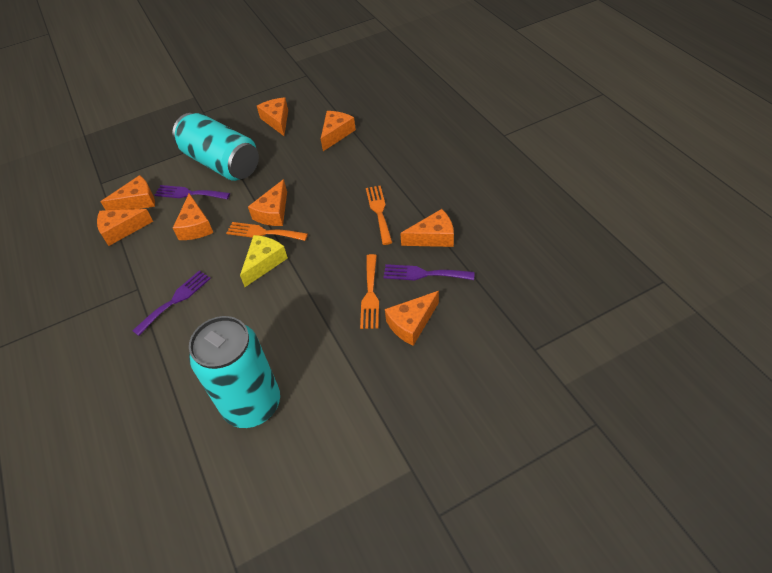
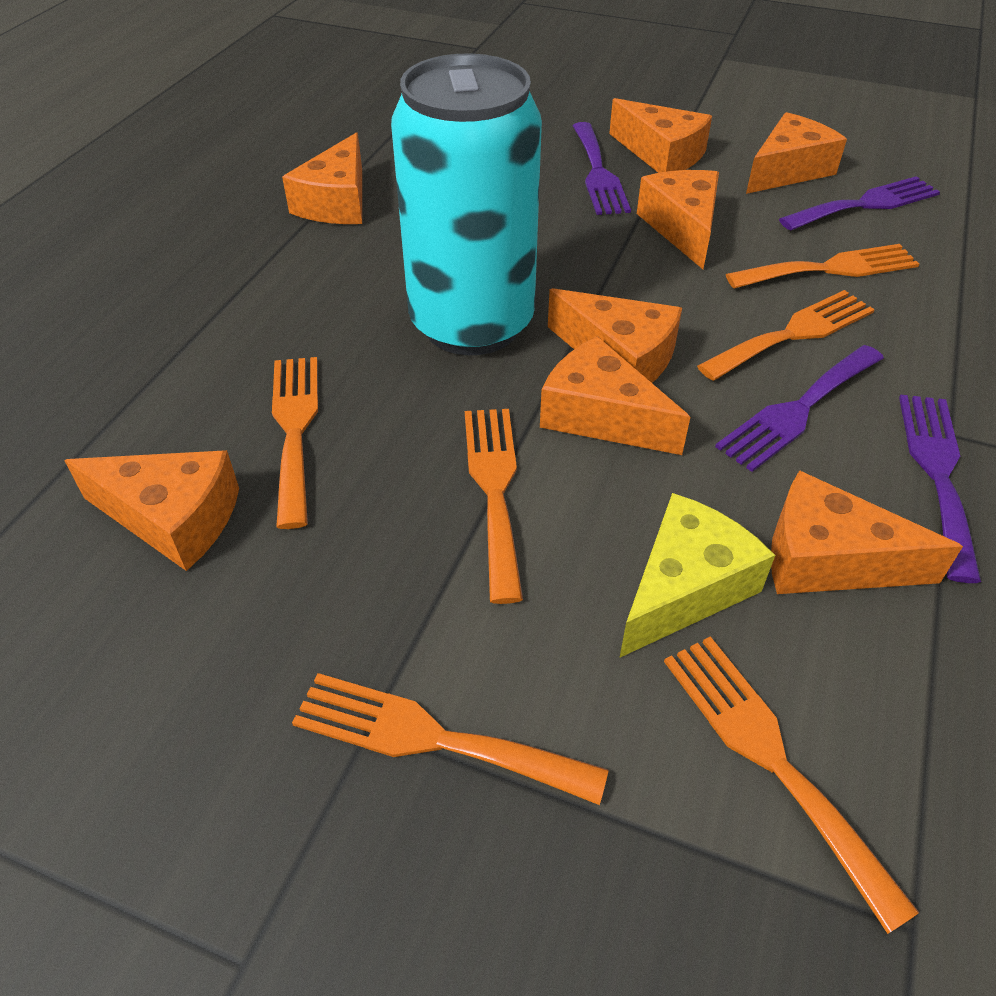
orange fork: [226,222,308,241] [360,254,379,329] [366,186,392,245] = 3 -> [272,357,318,529] [292,673,608,805] [465,409,523,604] [664,636,920,934] [697,290,875,381] [726,244,919,289] = 6
purple fork: [132,271,211,336] [155,185,230,199] [383,264,475,280] = 3 -> [573,122,631,215] [715,345,884,472] [779,176,940,231] [899,395,981,583] = 4
turquoise can: [172,113,259,181] [189,316,280,428] = 2 -> [391,53,542,355] = 1

